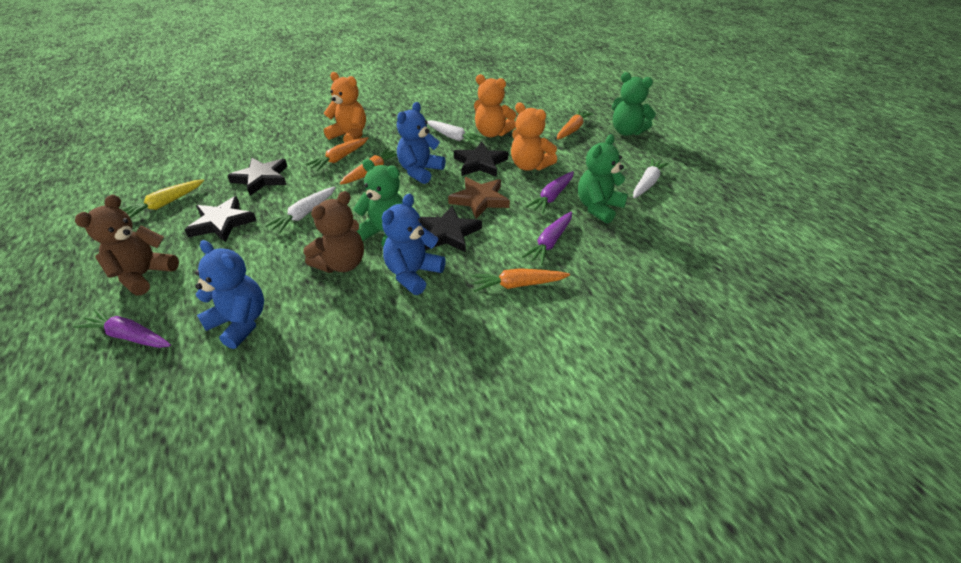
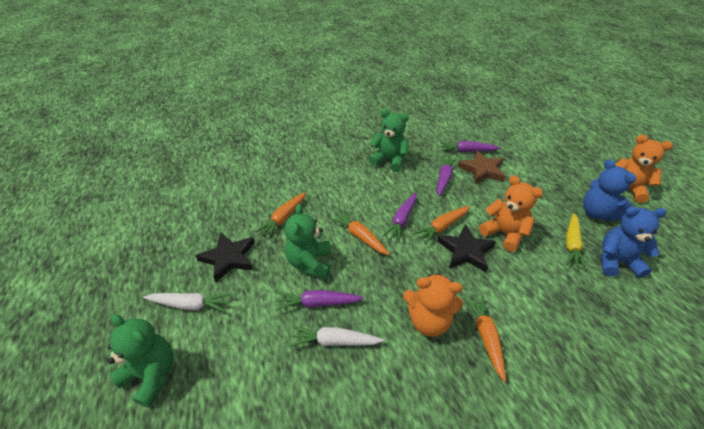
black star: [185,196,257,242] [227,158,288,196] [420,206,482,253] [454,142,509,177] = 4 -> [196,233,255,282] [437,224,496,272] = 2
blue teddy bear: [195,240,264,349] [382,194,446,295] [397,102,446,184] = 3 -> [583,159,636,221] [601,207,667,278] = 2
brown teddy bear: [75,195,179,295] [303,191,364,273] = 2 -> none = 0
purple carrot: [74,309,171,348] [522,212,572,265] [525,171,574,214] = 3 -> [276,290,364,311] [383,193,416,242] [437,155,457,196] [440,141,501,152] = 4
white carrot: [265,187,336,233] [427,120,485,145] [633,158,670,198] = 3 -> [143,293,231,312] [289,326,384,347] = 2

